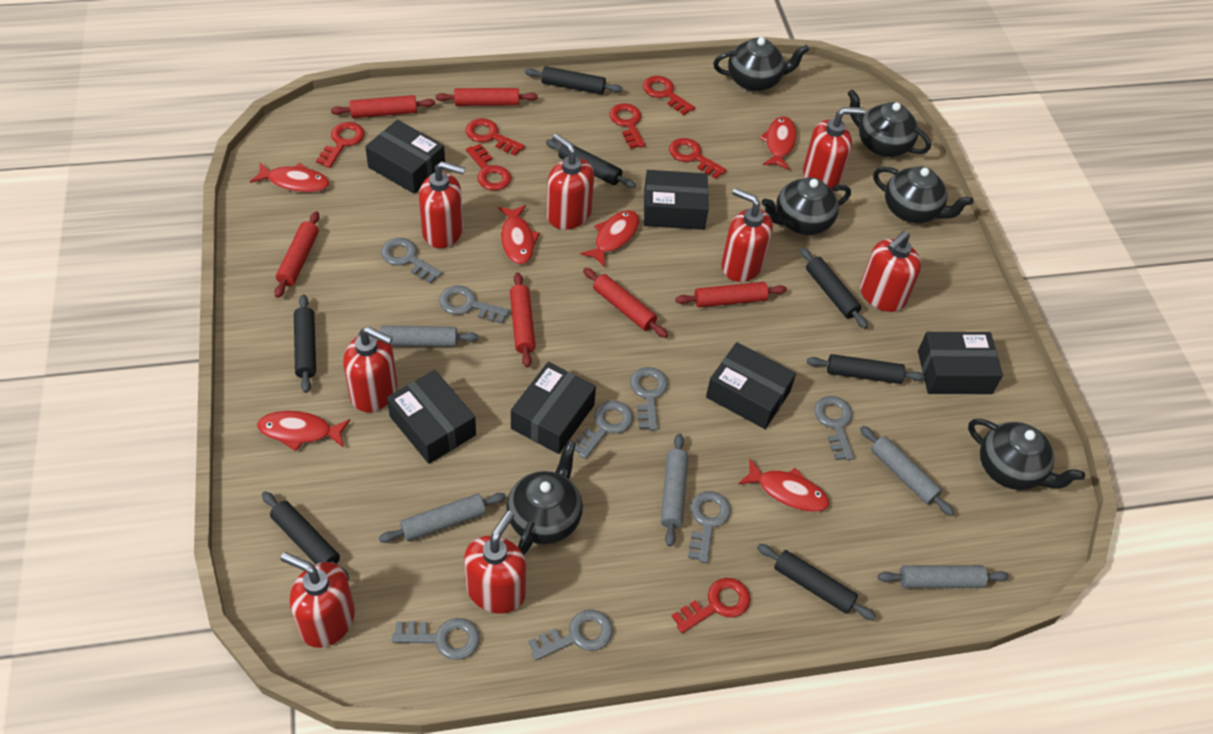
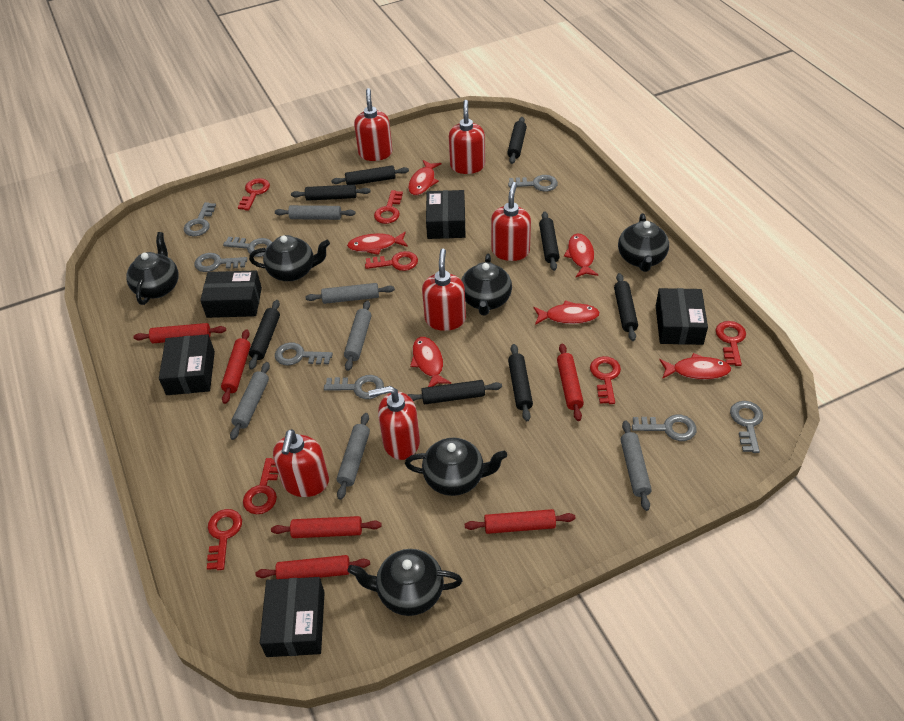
black box: [365,120,445,194] [387,370,476,464] [511,362,596,454] [644,170,709,230] [706,342,796,429] [918,332,1003,394] = 6 -> [159,334,215,395] [200,270,262,318] [260,577,325,657] [426,190,465,239] [656,288,708,345] = 5
black rolling pin: [262,491,349,580] [294,294,316,393] [525,66,623,94] [546,140,636,188] [757,544,876,621] [800,248,868,329] [807,354,925,384] = 7 -> [249,300,280,370] [291,185,371,201] [331,165,409,185] [408,380,502,404] [507,117,527,164] [508,344,533,421] [539,211,559,271] [614,273,638,341] = 8
grey rolling pin: [358,326,479,347] [379,493,506,543] [661,433,688,546] [860,426,954,516] [878,565,1009,588] = 5 -> [230,362,270,440] [275,205,355,220] [306,283,395,304] [337,413,370,500] [344,300,371,371] [620,421,652,511] = 6
red soap dispenser: [280,552,355,648] [343,327,397,412] [419,162,465,248] [464,510,526,614] [547,134,594,230] [721,188,773,282] [803,107,865,190] [860,231,921,312] = 8 -> [273,429,329,497] [354,88,392,161] [369,386,420,460] [422,249,466,331] [449,100,485,174] [491,182,531,261] = 6

